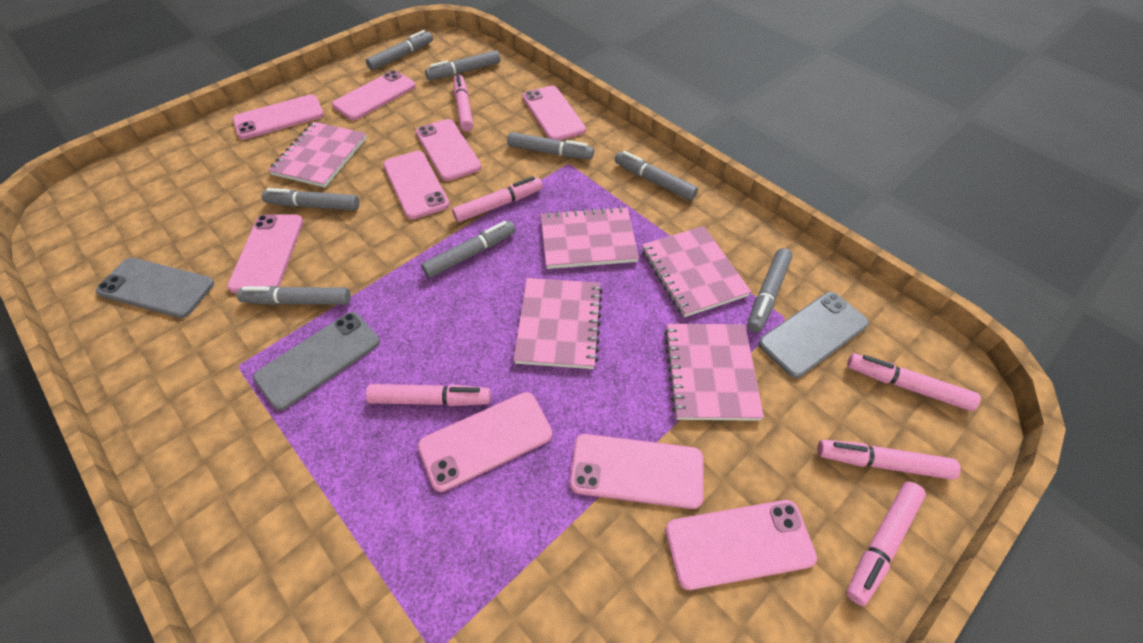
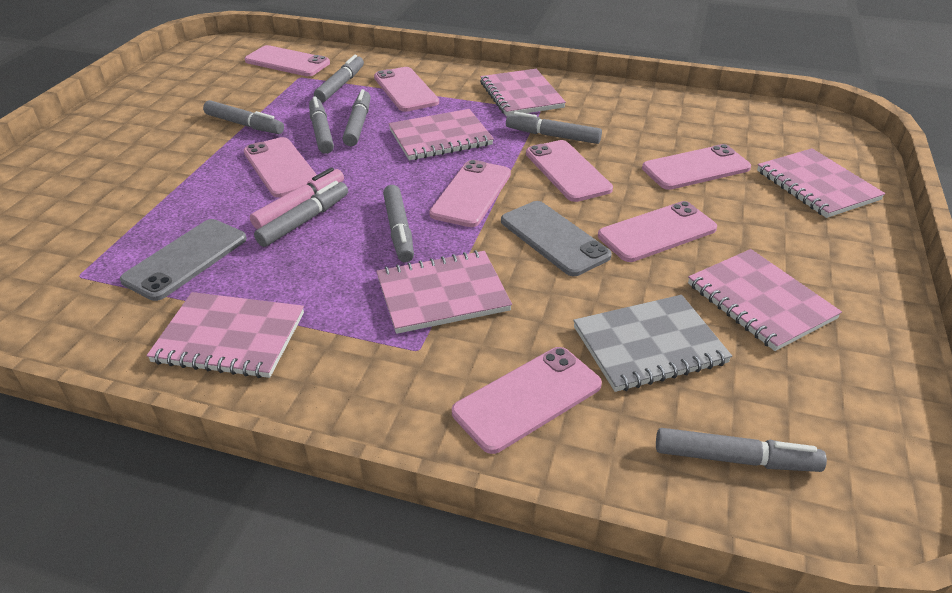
grey notebook: none = 0 -> [573,295,732,392] = 1
grey phone: [96,258,214,318] [253,312,380,410] [758,292,869,378] = 3 -> [120,219,247,301] [501,201,612,276] = 2
pink marker: [366,384,491,406] [452,176,543,222] [453,74,473,132] [817,440,961,480] [846,482,926,606] [847,353,981,411] = 6 -> [250,167,344,229] = 1
pink notebook: [268,122,367,188] [513,278,603,369] [541,206,639,269] [642,226,751,317] [664,324,764,421] = 5 -> [146,292,304,378] [376,250,512,334] [389,109,494,160] [480,69,566,116] [688,249,842,351] [757,148,885,218] = 6
pink phone: [227,215,303,293] [233,95,324,140] [332,70,416,120] [383,151,450,220] [416,119,481,181] [418,392,552,492] [522,86,586,140] [570,434,704,509] [665,500,817,590] = 9 -> [244,137,317,198] [245,45,330,76] [374,67,439,112] [429,160,511,227] [452,347,602,454] [526,140,613,202] [598,201,717,262] [642,144,751,190] = 8

